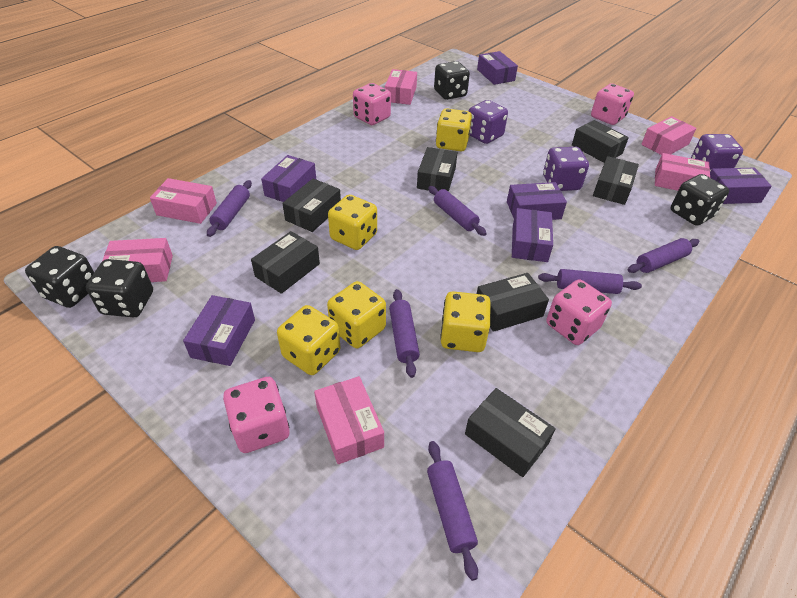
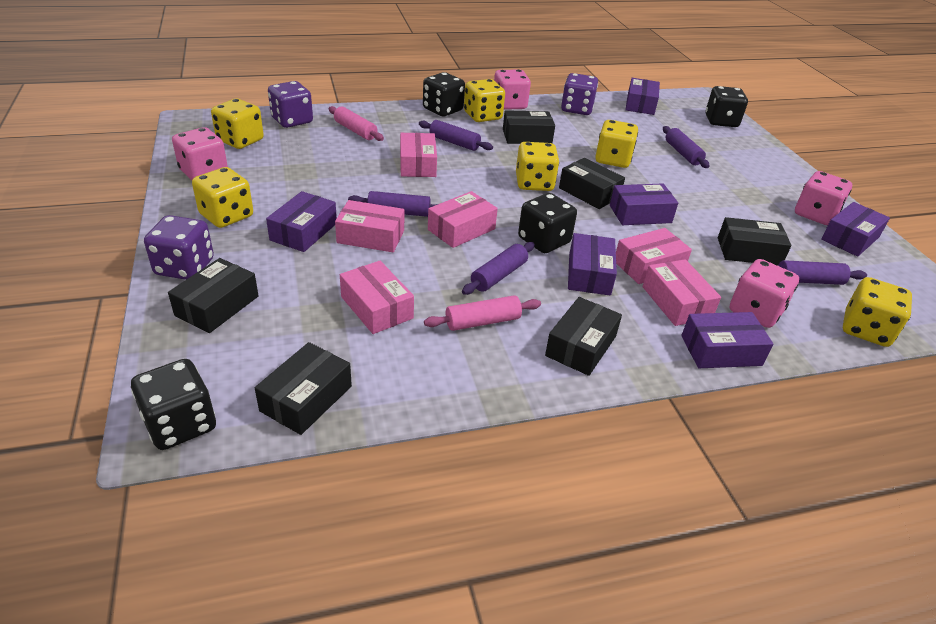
black box: [251,231,320,294] [282,179,341,232] [417,147,458,192] [465,388,556,477] [477,273,549,332] [572,120,629,163] [593,156,639,205] = 7 -> [168,258,259,333] [255,342,352,435] [503,110,555,144] [545,297,622,376] [559,158,625,209] [718,217,792,265] = 6
pink rolling pin: none = 0 -> [329,106,384,141] [424,295,541,331] = 2
purple rolling pin: [207,180,252,237] [389,289,420,378] [427,441,478,581] [428,186,487,236] [538,269,642,294] [628,238,700,273] = 6 -> [348,191,438,217] [419,120,493,151] [462,242,535,295] [663,126,710,168] [778,260,867,285] = 5
yellow dice: [277,305,340,375] [327,281,386,348] [328,195,377,250] [436,108,472,151] [440,291,491,352] = 5 -> [192,167,253,228] [211,98,264,149] [464,79,505,122] [516,142,559,191] [595,120,638,168] [843,277,912,347] = 6

